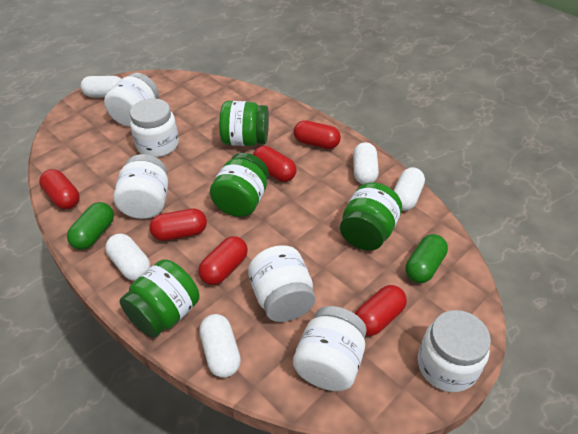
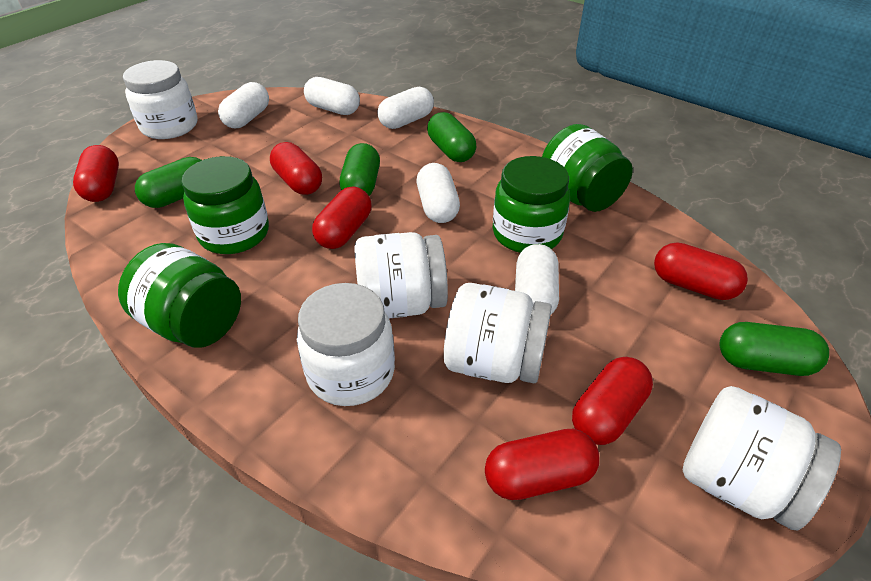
green capsule: [67,202,114,250] [405,234,448,283] = 2 -> [135,157,202,208] [339,143,380,196] [427,112,476,162] [720,322,829,376] = 4
white jar: [104,73,159,127] [114,154,168,219] [130,98,179,157] [248,245,315,322] [293,306,367,391] [418,310,491,392] = 6 -> [123,60,198,139] [297,283,395,406] [354,232,448,319] [444,283,552,383] [683,386,841,531] = 5

